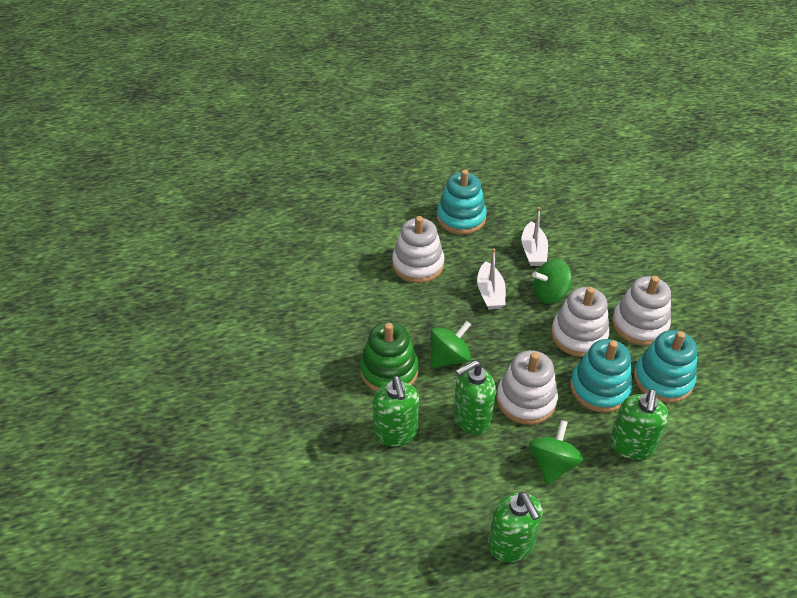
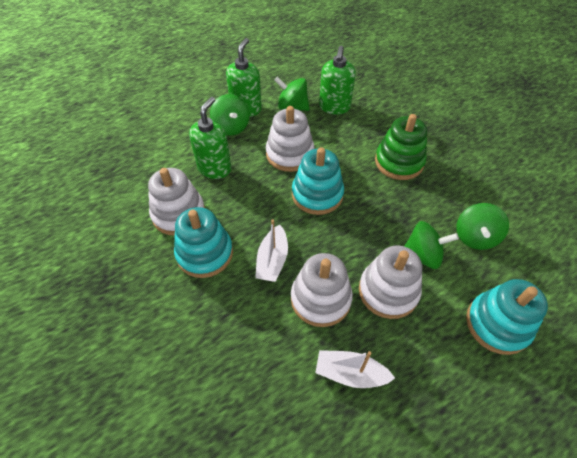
green soap dispenser: [373,376,419,446] [454,360,496,435] [488,492,543,562] [610,389,669,460] = 4 -> [189,97,232,179] [226,38,262,117] [319,46,356,115] = 3
green spinning top: [430,321,471,369] [529,420,583,485] [532,259,572,304] = 3 -> [210,94,250,136] [274,76,310,111] [404,221,459,269] [456,203,509,250] = 4

